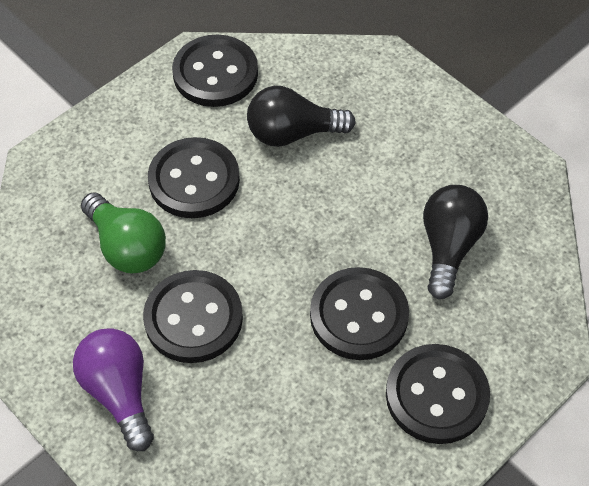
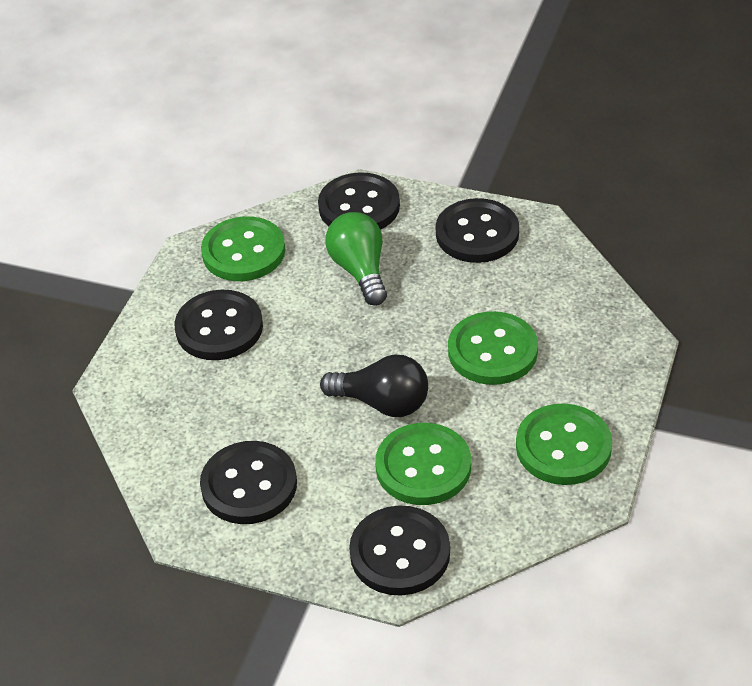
black light bulb: [247,86,356,147] [423,185,488,299] = 2 -> [320,355,428,417] = 1
green button: none = 0 -> [201,216,285,281] [375,423,471,505] [448,311,538,385] [516,403,612,485] = 4
purple light bulb: [73,328,154,451] = 1 -> none = 0

